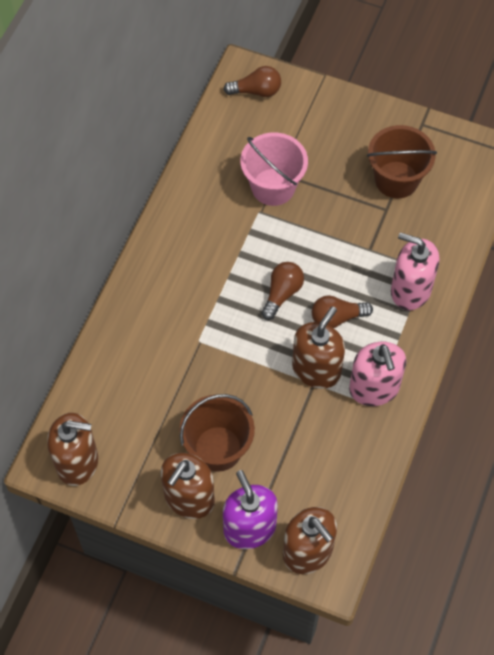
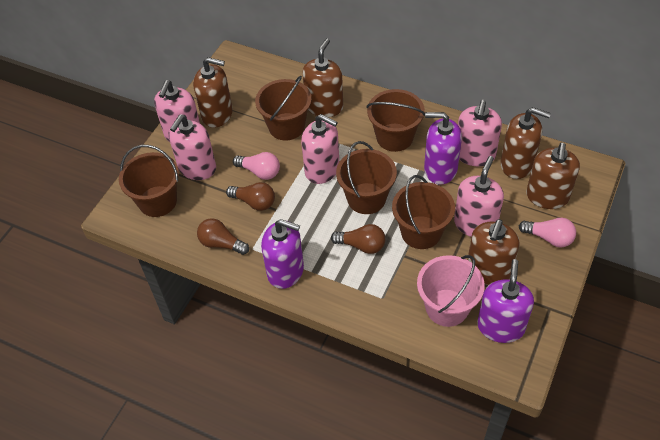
brown bucket: [179,394,255,472] [367,125,437,198] = 2 -> [119,145,179,217] [255,76,312,141] [336,141,397,214] [367,89,425,152] [392,175,455,249] = 5
brown soap dispenser: [47,413,98,486] [160,453,215,519] [283,507,337,574] [292,306,345,389] = 4 -> [193,57,233,128] [303,38,343,117] [468,219,520,285] [500,107,551,179] [526,143,580,209] = 5
pink light bulb: none = 0 -> [233,152,280,180] [519,218,576,248] = 2
pink soap dispenser: [349,342,406,406] [391,233,439,310] = 2 -> [154,80,200,142] [169,114,216,180] [301,114,339,184] [454,156,504,237] [458,100,502,166] = 5
purple soap dispenser: [223,470,278,549] = 1 -> [261,219,304,289] [424,112,462,184] [477,259,534,343] = 3

